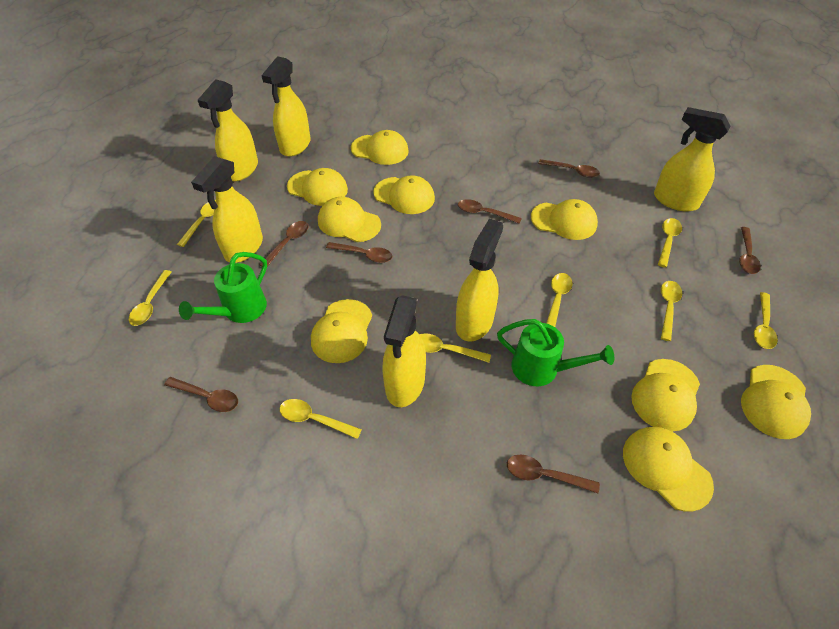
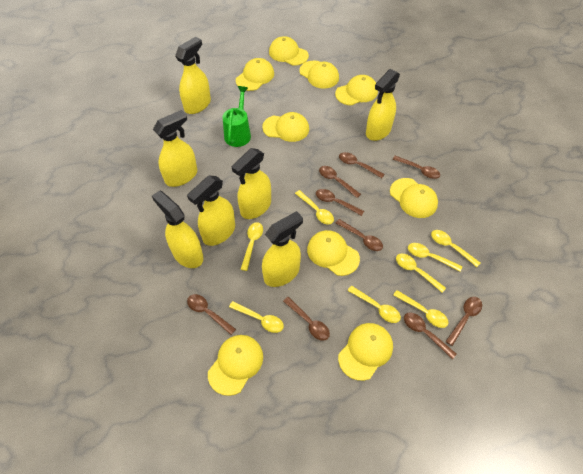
brown spoon: [164,377,238,412] [260,221,308,267] [326,242,392,263] [458,199,522,224] [507,455,600,493] [538,159,600,178] [739,227,761,274] = 7 -> [187,294,236,335] [283,297,330,341] [316,189,364,216] [319,166,361,198] [336,219,383,251] [339,152,385,178] [392,156,440,179] [404,313,457,359] [446,297,482,346] = 9
green watering can: [179,252,267,323] [497,319,614,386] = 2 -> [223,86,251,147] = 1
yellow spray bottle: [191,156,263,263] [198,79,258,182] [261,56,311,157] [382,295,426,407] [456,219,503,342] [654,107,730,211] = 6 -> [152,191,203,268] [153,110,197,187] [175,37,211,114] [187,176,235,246] [232,148,271,219] [262,211,303,287] [366,69,400,141] = 7

